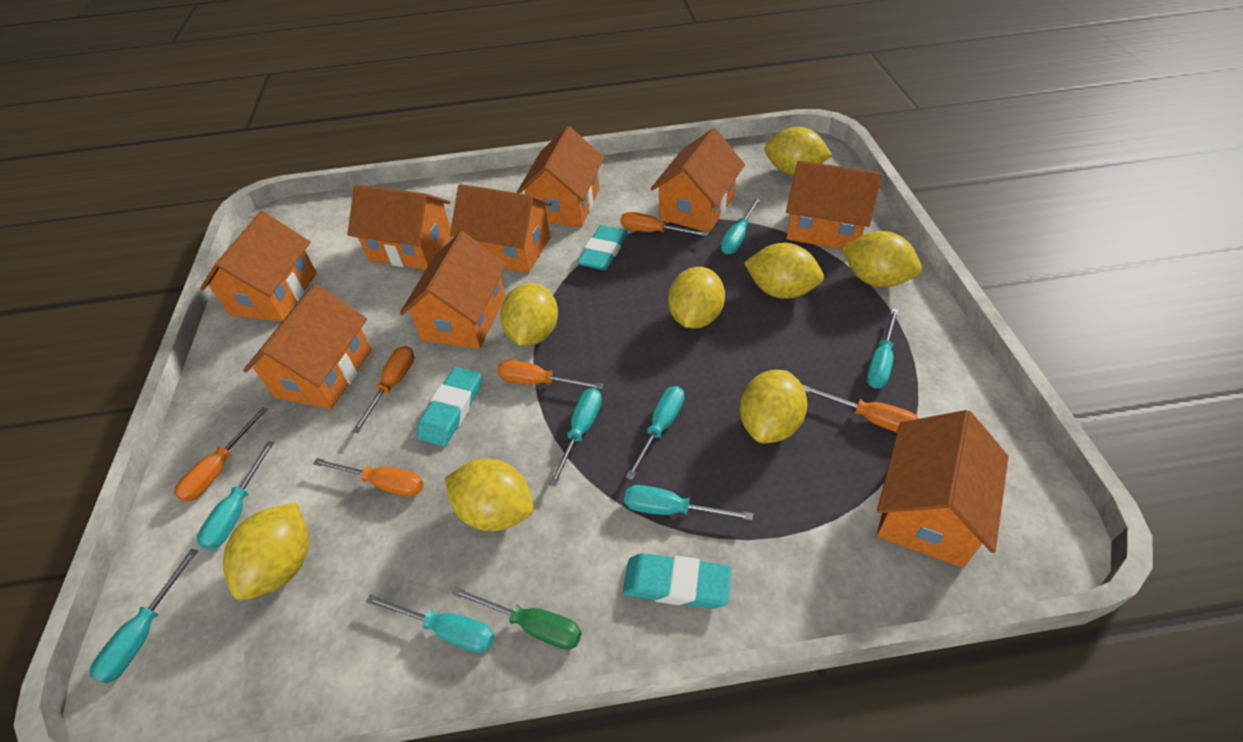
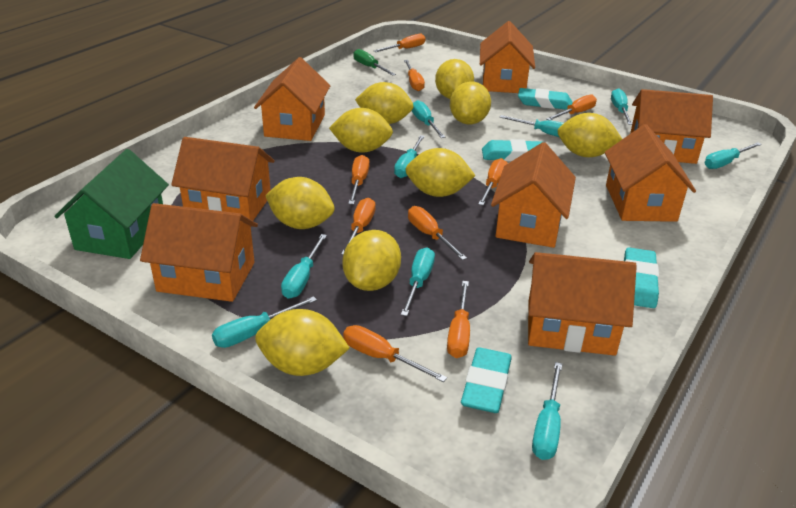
green house: none = 0 -> [54,149,169,259] = 1
orange house: [200,211,317,321] [243,284,372,409] [348,184,452,270] [400,231,507,349] [450,184,552,273] [517,126,604,227] [650,128,745,233] [786,161,883,249] [877,410,1008,568] = 9 -> [140,203,258,302] [171,137,275,221] [254,57,330,141] [480,21,535,93] [491,142,576,248] [528,252,637,356] [605,124,696,222] [630,89,713,164] = 8
orange screwdriver: [174,407,268,502] [313,458,424,497] [352,346,414,433] [497,360,603,390] [620,212,708,237] [802,385,919,432] = 6 -> [341,198,376,255] [343,325,447,382] [348,155,370,205] [374,34,426,52] [404,60,425,91] [408,206,467,260] [447,281,470,358] [478,158,508,205] [546,95,597,120] = 9
turquoise eraser: [417,367,482,447] [578,225,627,270] [623,553,731,609] = 3 -> [461,347,512,413] [482,139,542,161] [518,88,572,110] [624,247,659,308] = 4
turquoise screwdriver: [90,549,198,683] [197,441,274,550] [366,594,495,653] [549,388,602,487] [624,485,753,521] [625,386,684,480] [721,197,761,254] [866,308,899,389] = 8 -> [212,296,317,348] [281,234,327,299] [394,135,425,178] [401,247,435,316] [412,100,445,138] [500,115,564,137] [532,362,562,460] [611,88,632,125] [705,142,762,169] = 9
yellow lemon: [223,502,309,600] [445,459,534,531] [500,283,558,346] [668,267,725,329] [740,370,807,443] [744,243,824,299] [764,127,832,175] [842,231,922,287] = 8 -> [255,309,350,376] [265,177,335,229] [329,108,393,153] [342,230,401,291] [355,82,413,124] [405,148,475,197] [435,59,474,99] [450,82,491,124] [558,113,622,157] = 9

